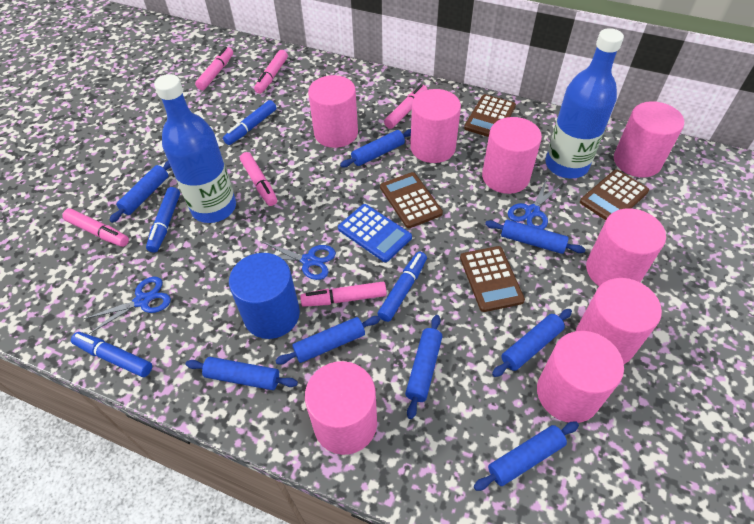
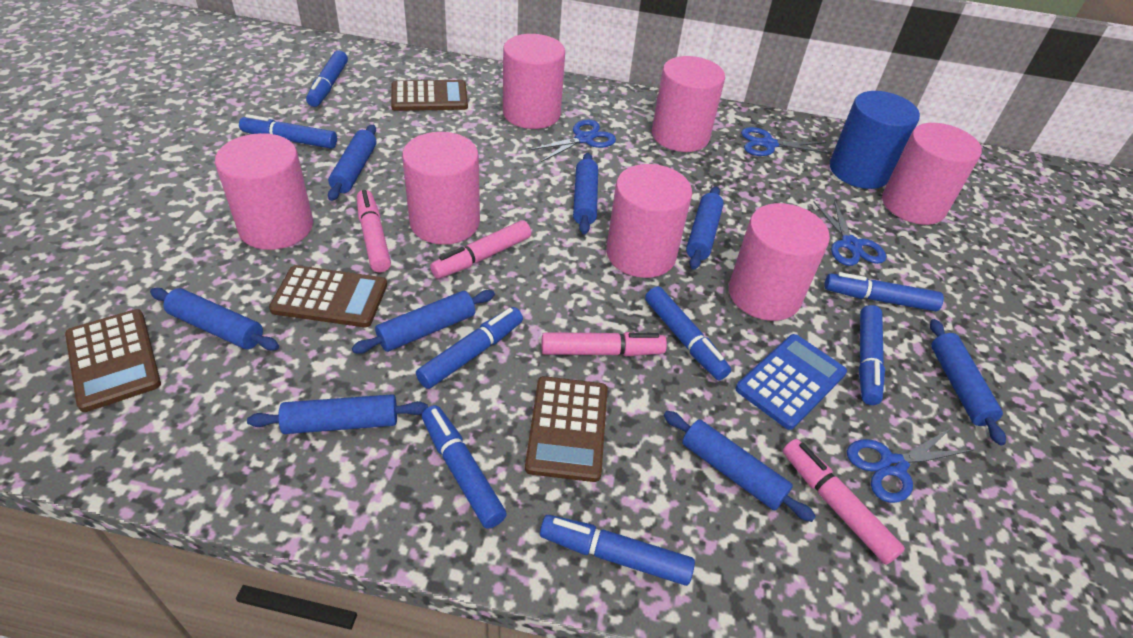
blue bottle: [154,74,236,223] [545,28,624,178] = 2 -> none = 0
blue marker: [71,332,152,377] [146,187,180,253] [223,100,277,145] [378,252,427,322] = 4 -> [239,114,337,149] [306,50,348,107] [416,307,523,389] [422,405,507,529] [540,515,695,586] [645,286,731,380] [825,272,944,311] [859,305,885,405] = 8
blue scissors: [83,277,171,334] [263,242,336,280] [508,178,562,229] = 3 -> [529,119,616,162] [741,127,830,156] [814,199,886,266] [847,428,973,503] = 4
pink cylinder: [305,361,377,455] [308,75,358,148] [410,89,461,163] [482,117,542,194] [537,331,624,423] [576,278,662,364] [586,208,666,286] [614,101,684,177] = 8 -> [215,133,313,250] [402,132,480,245] [503,34,565,129] [606,164,692,278] [652,56,725,152] [729,203,830,321] [882,123,982,225] = 7
pink marker: [62,209,129,247] [195,47,233,90] [240,152,277,206] [254,50,288,94] [300,282,387,307] [384,84,428,129] = 6 -> [357,190,391,272] [430,220,531,279] [542,332,667,356] [783,439,905,565] = 4

